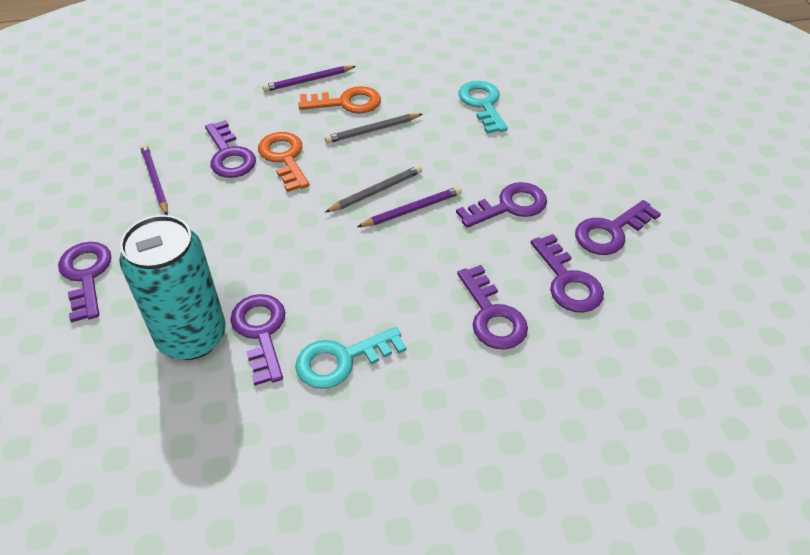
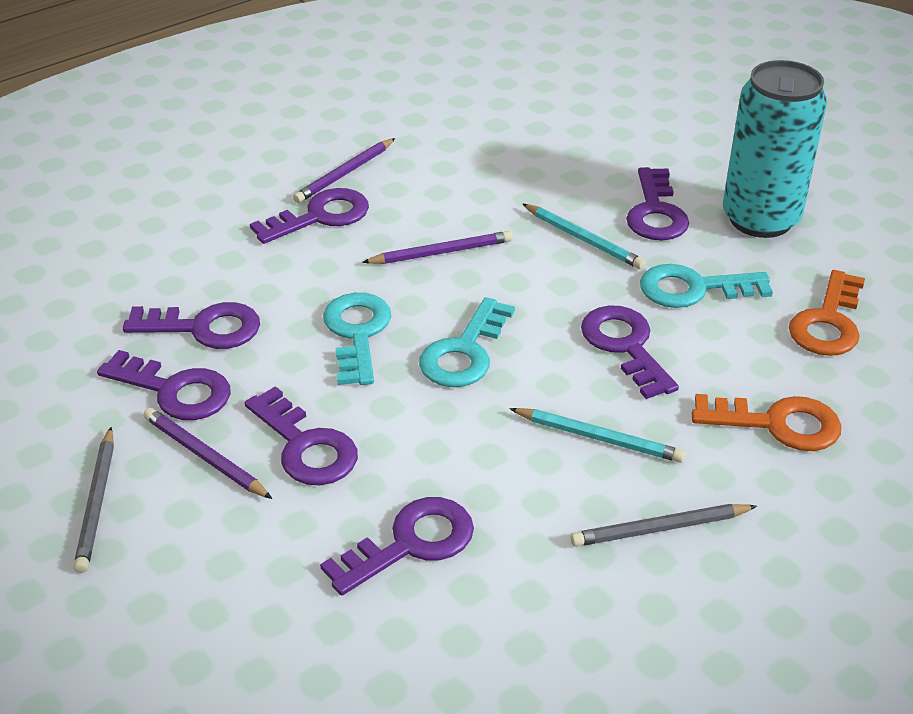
turquoise key: [295,327,407,389] [459,81,508,134] = 2 -> [323,293,391,385] [419,297,515,387] [640,264,773,308] = 3
turquoise pencil: none = 0 -> [509,408,685,463] [523,204,646,269] = 2

